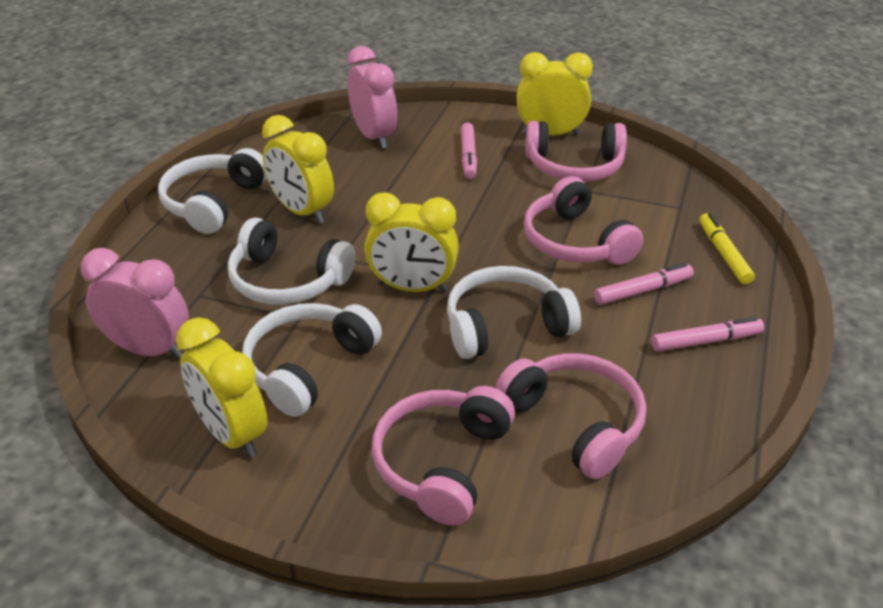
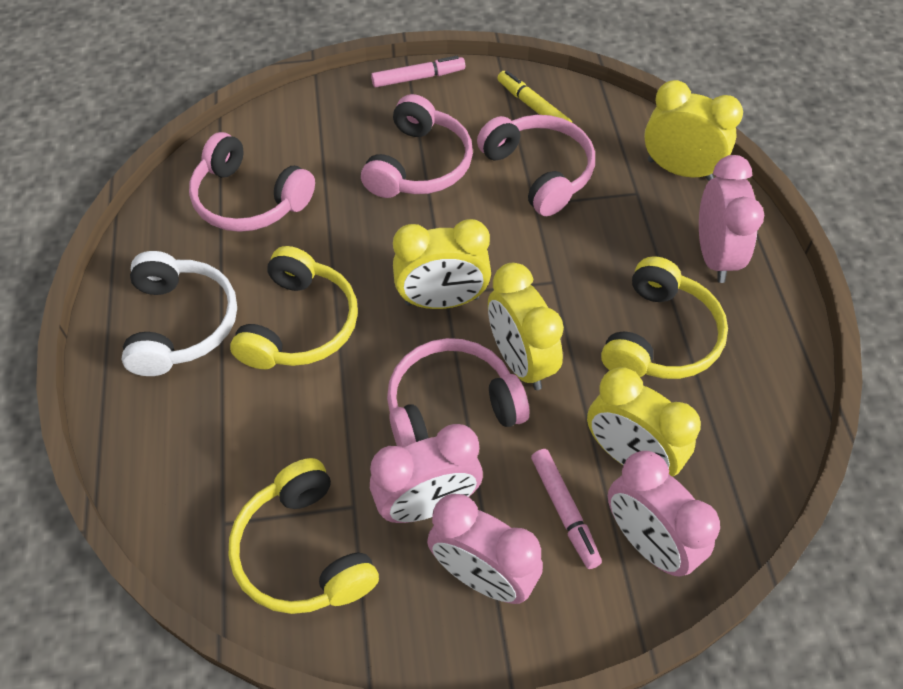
pink clock: [80,248,189,359] [347,46,397,149] = 2 -> [370,424,483,523] [427,494,543,604] [608,451,720,577] [699,155,764,283] = 4
pink marker: [461,123,477,179] [594,263,694,305] [651,317,764,352] = 3 -> [371,56,465,87] [531,449,602,569] = 2
white headphones: [158,148,267,234] [228,217,356,305] [242,303,382,417] [447,266,581,359] = 4 -> [122,251,237,376] = 1
yellow headphones: none = 0 -> [228,458,379,614] [230,246,358,369] [601,256,728,379] = 3

